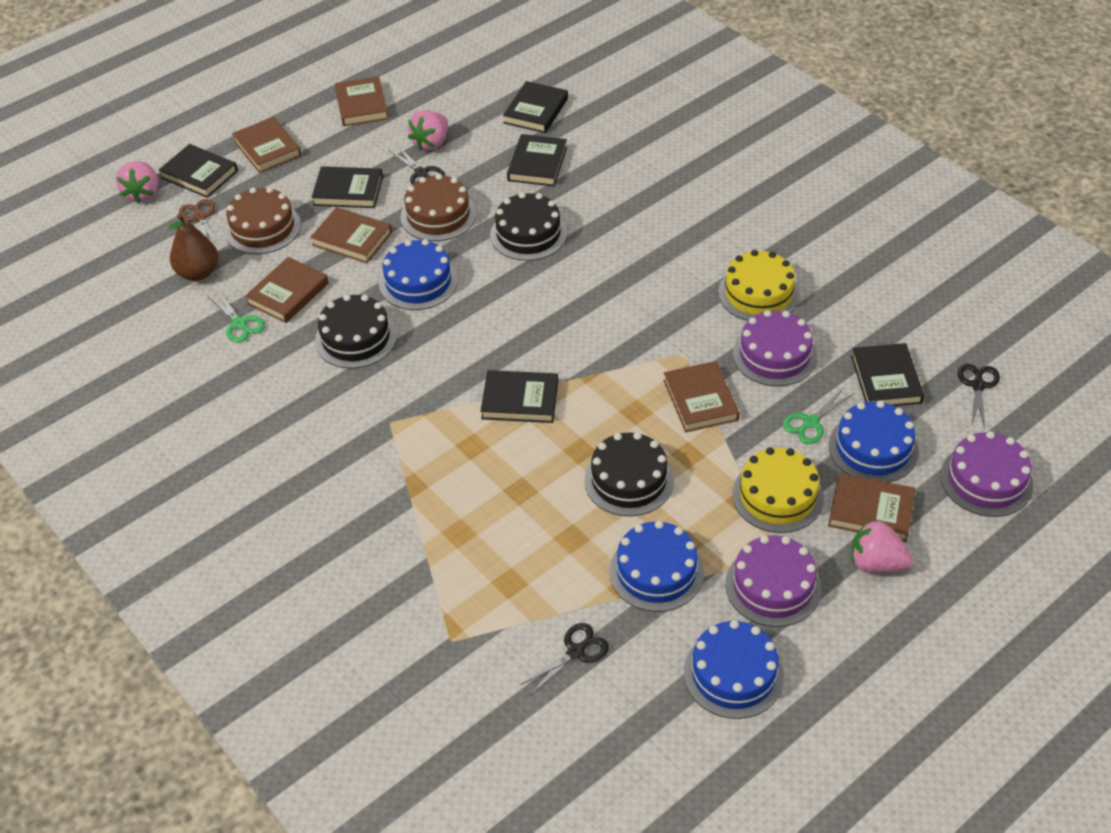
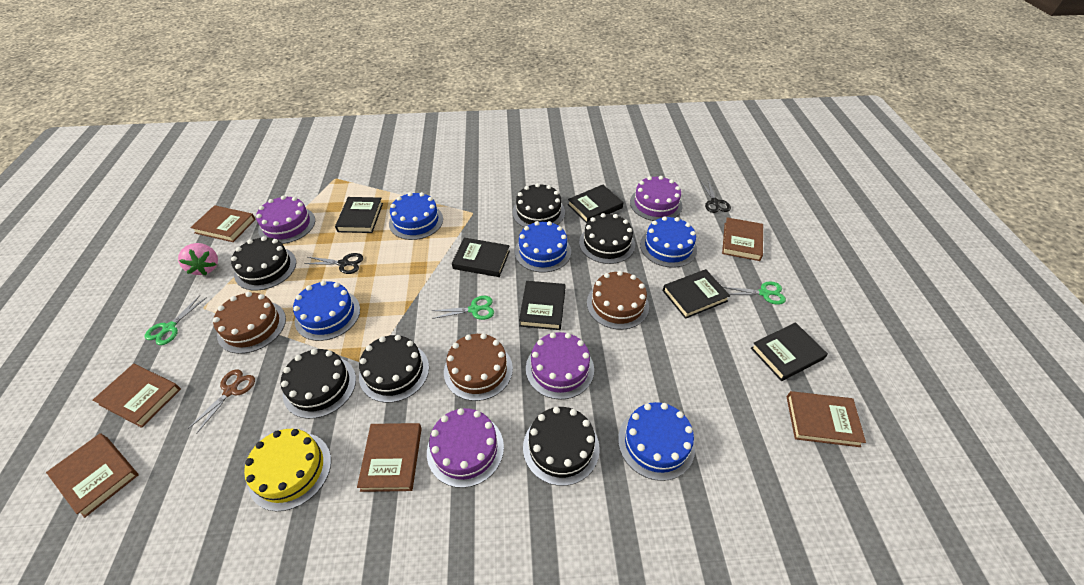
black cake: [315,294,397,368] [490,192,567,261] [584,432,674,516] = 3 -> [231,236,296,291] [280,349,356,419] [359,335,429,403] [512,183,565,227] [523,407,600,486] [579,213,635,264] = 6
black scissors: [390,146,445,184] [520,623,609,695] [958,364,1000,428] = 3 -> [304,253,363,274] [701,181,731,213] = 2
blue cake: [379,239,458,310] [609,521,704,612] [684,620,784,719] [829,401,919,483] = 4 -> [293,281,360,341] [389,192,443,240] [515,221,571,273] [618,402,695,481] [640,216,697,268] = 5
brown cake: [225,187,301,254] [401,174,476,241] = 2 -> [213,292,286,354] [444,333,513,401] [587,271,649,330] = 3
brown pear: [169,214,219,281] = 1 -> none = 0
green scissors: [209,291,265,343] [783,387,854,444] = 2 -> [144,295,206,345] [431,296,494,320] [723,281,786,305] = 3
pink strawberry: [116,161,158,203] [408,110,448,151] [851,520,914,573] = 3 -> [178,243,218,275] = 1
purple cake: [725,535,822,627] [733,310,817,386] [940,431,1033,517] = 3 -> [256,196,315,244] [427,408,504,488] [526,332,594,400] [630,176,682,221] = 4
yellow cake: [718,250,799,321] [732,447,824,533] = 2 -> [244,429,331,511] = 1

